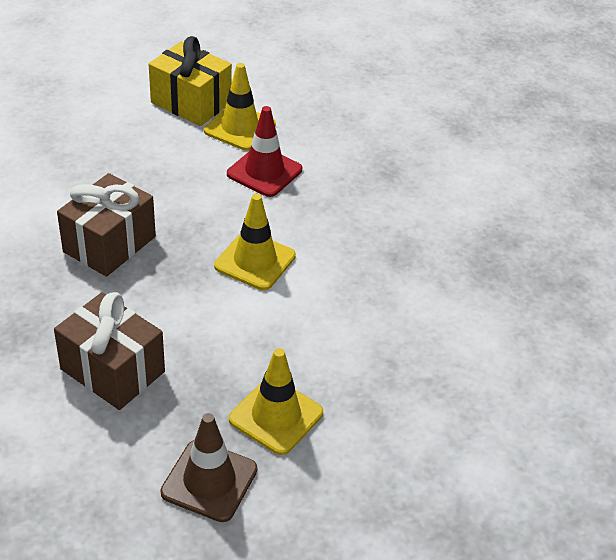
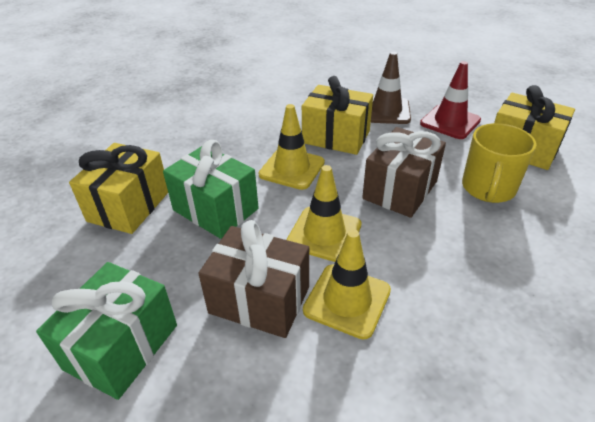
green gift: none = 0 -> [36,262,177,400] [163,140,259,239] = 2
yellow gift: [149,36,232,126] = 1 -> [69,143,168,234] [302,76,373,155] [494,85,575,170] = 3
yellow mug: none = 0 -> [462,123,536,203] = 1

